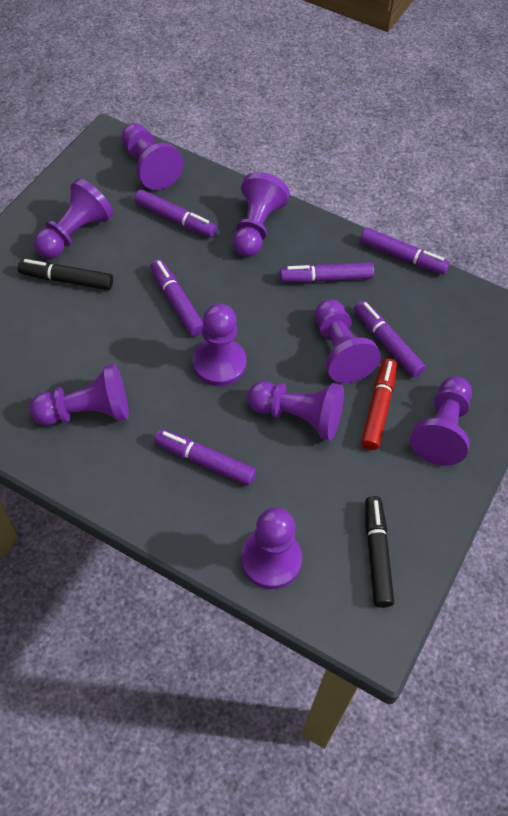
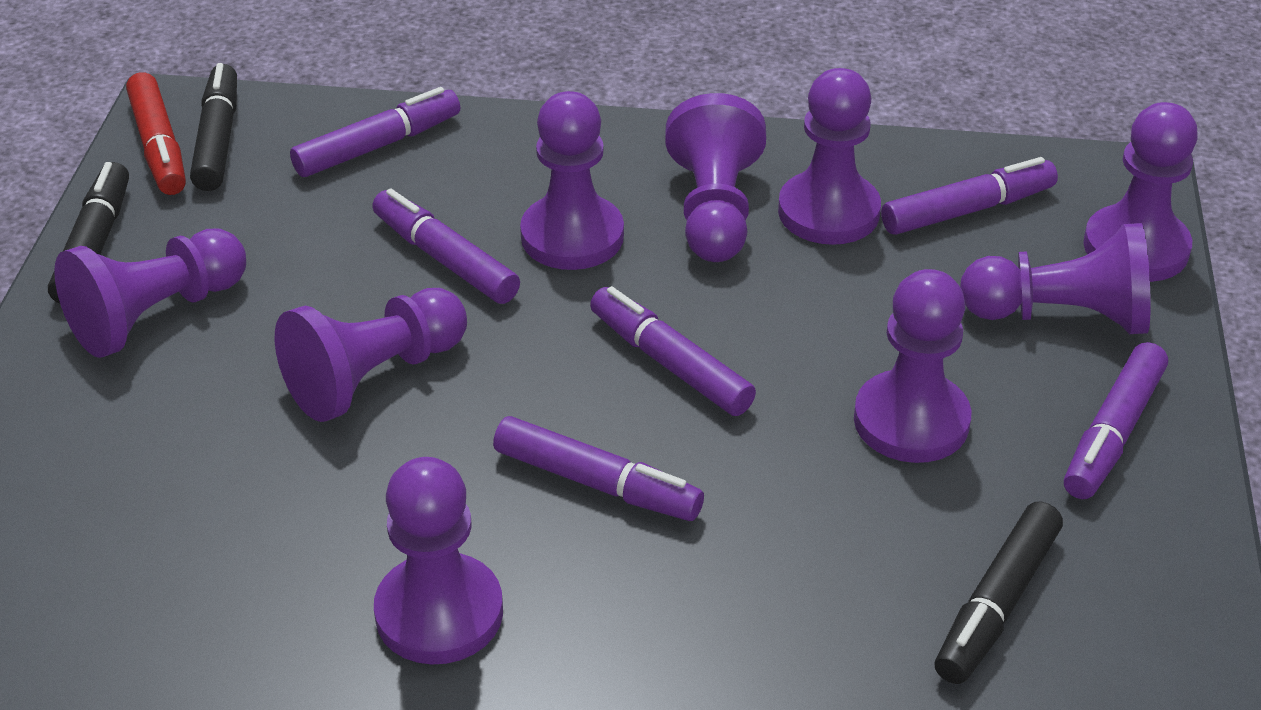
black marker: [18,259,113,290] [365,496,394,608] = 2 -> [48,162,129,304] [190,63,237,191] [935,501,1063,684] = 3

